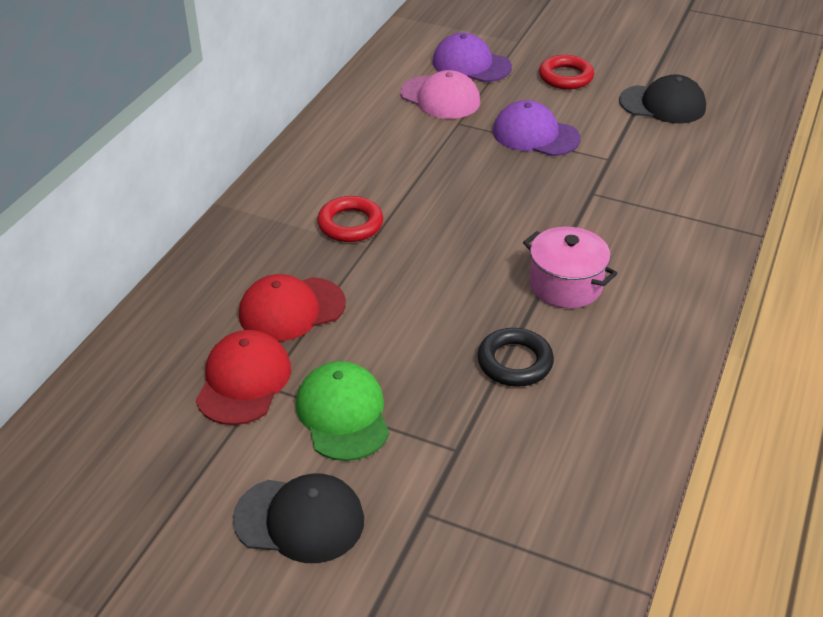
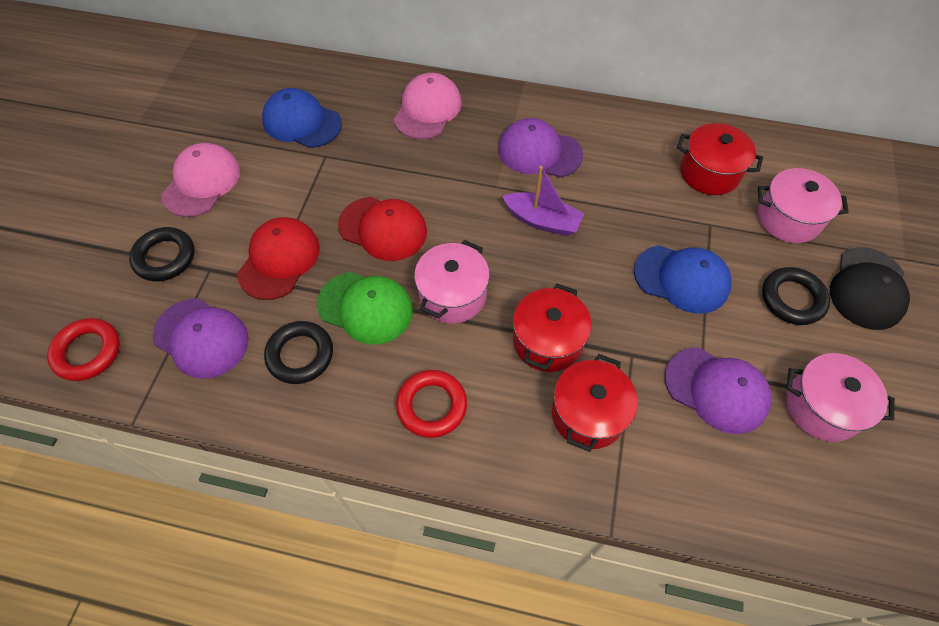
black cap: [233,474,364,563] [619,74,706,124] = 2 -> [830,247,910,330] = 1
black ring: [477,328,554,387] = 1 -> [129,227,194,282] [264,321,333,384] [762,267,830,325] = 3
blue cap: none = 0 -> [262,88,342,148] [634,245,732,314] = 2
pink cap: [400,70,480,119] = 1 -> [162,143,240,217] [394,73,462,139] = 2
pink pot: [523,227,618,308] = 1 -> [414,240,490,324] [758,168,849,243] [786,353,895,442] = 3
purple boat: none = 0 -> [502,166,584,236] = 1
purple cap: [433,33,512,82] [493,100,581,156] = 2 -> [152,298,249,379] [498,118,583,177] [665,347,772,434] = 3
red pot: none = 0 -> [513,284,592,372] [552,354,638,452] [677,123,763,195] = 3

